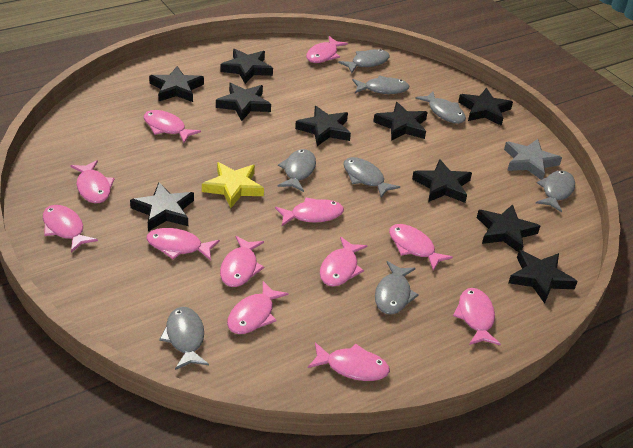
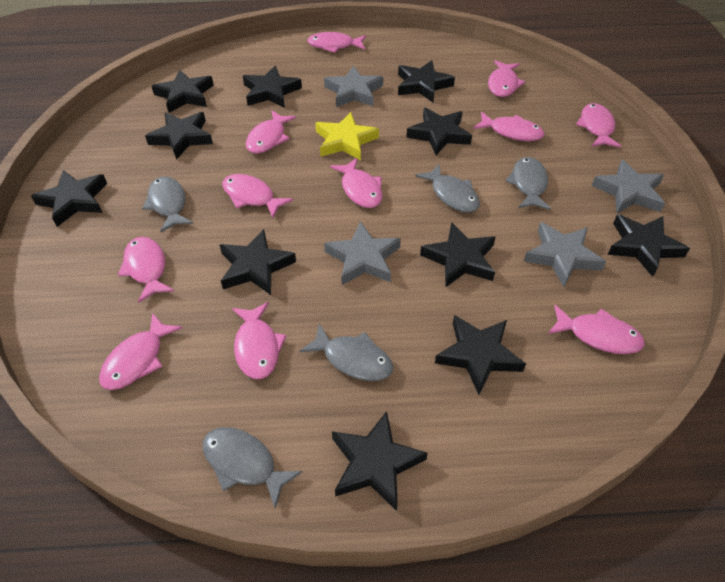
black star: [130,182,194,231] [149,66,204,102] [216,83,271,121] [220,49,273,84] [295,106,351,146] [373,102,428,141] [412,159,472,203] [458,88,513,126] [477,204,540,252] [509,250,578,304] = 10 -> [31,170,107,227] [145,112,213,160] [151,69,214,113] [220,229,296,295] [243,66,302,108] [332,411,428,511] [398,60,455,102] [406,108,472,155] [420,222,496,287] [435,315,526,395] [608,214,690,277] = 11
grey fish: [159,307,209,370] [278,149,316,192] [338,49,390,73] [343,157,400,198] [352,75,409,94] [375,261,419,315] [415,91,466,124] [536,170,575,212] = 8 -> [142,176,193,232] [203,427,302,508] [300,324,393,381] [415,164,480,213] [505,157,551,210] = 5
grey star: [504,139,562,180] = 1 -> [324,66,384,107] [324,221,401,285] [524,222,606,287] [592,159,665,213] = 4
pink fish: [43,205,98,253] [70,160,115,203] [144,110,201,143] [146,228,220,260] [220,236,264,287] [227,281,289,334] [275,197,344,226] [306,36,348,63] [308,343,390,381] [320,237,367,287] [389,224,453,271] [453,288,501,345] = 12 -> [99,313,182,390] [118,237,174,303] [222,174,293,218] [232,302,287,379] [246,110,296,154] [307,32,366,53] [330,158,383,208] [473,112,544,141] [488,60,525,97] [548,305,645,354] [576,103,621,148] = 11

